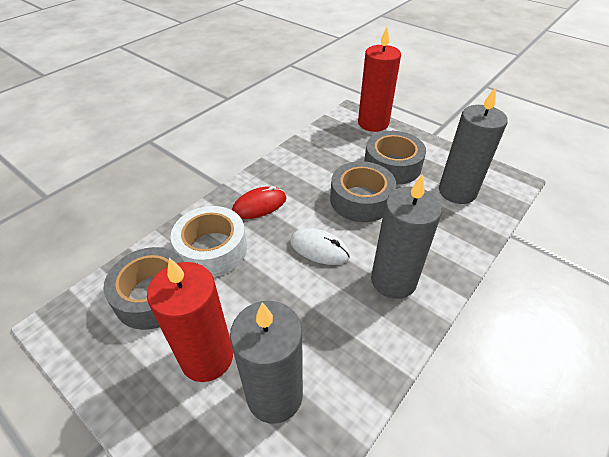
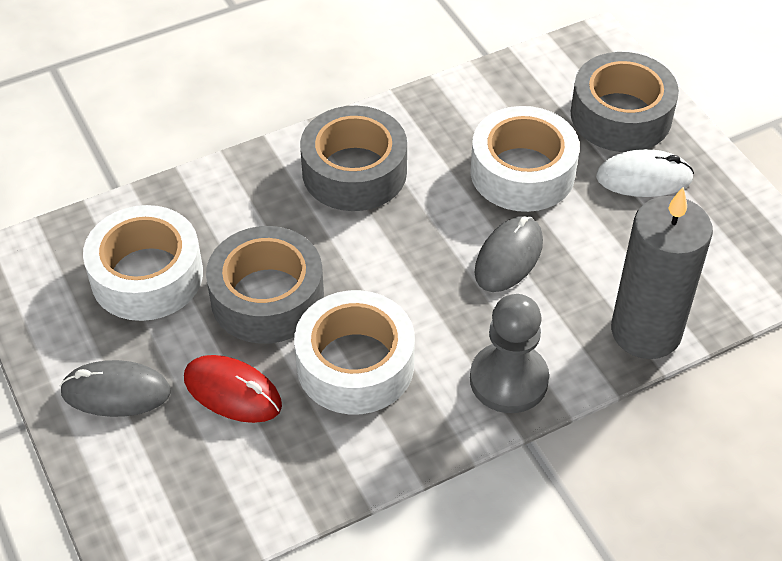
grey candle: [230,301,303,424] [371,174,442,299] [439,87,508,204] = 3 -> [611,187,713,359] = 1
grey mouse: none = 0 -> [60,360,171,417] [475,216,543,292] = 2
grey pawn: none = 0 -> [470,294,549,413] = 1
red candle: [147,258,233,382] [358,27,401,132] = 2 -> none = 0
white tape: [170,206,247,277] = 1 -> [83,205,203,321] [294,290,415,414] [470,106,580,212] = 3

